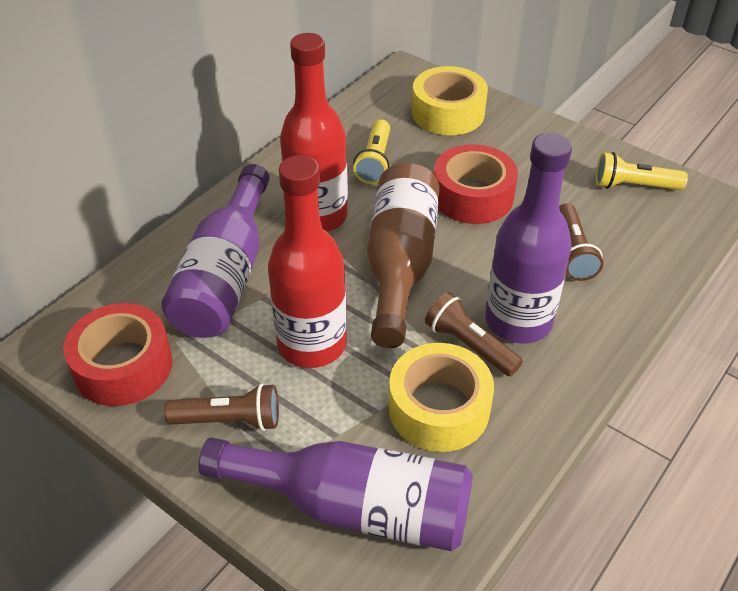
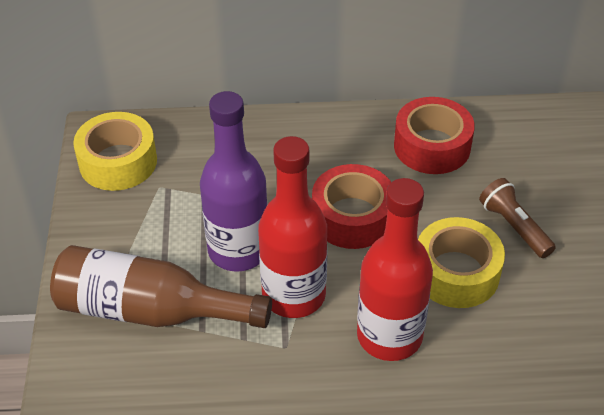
brown flashlight: [164,383,279,431] [425,292,523,377] [559,203,603,281] = 3 -> [479,178,556,258] = 1
purple bottle: [161,164,269,338] [199,438,473,552] [485,133,572,344] = 3 -> [200,91,268,272] = 1
yellow flashlight: [353,120,390,184] [596,152,688,190] = 2 -> none = 0

